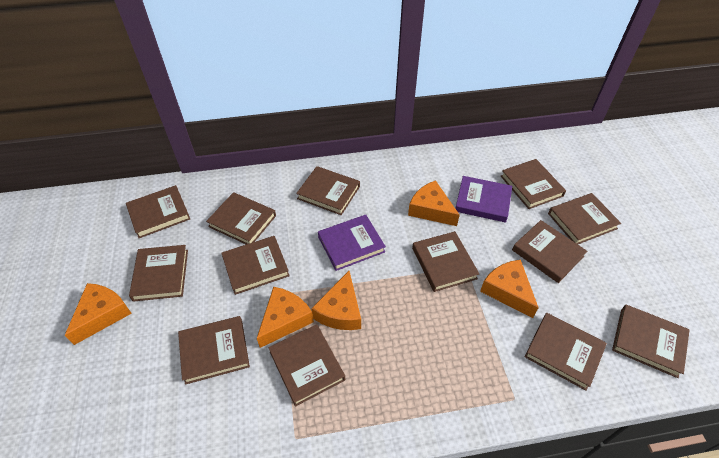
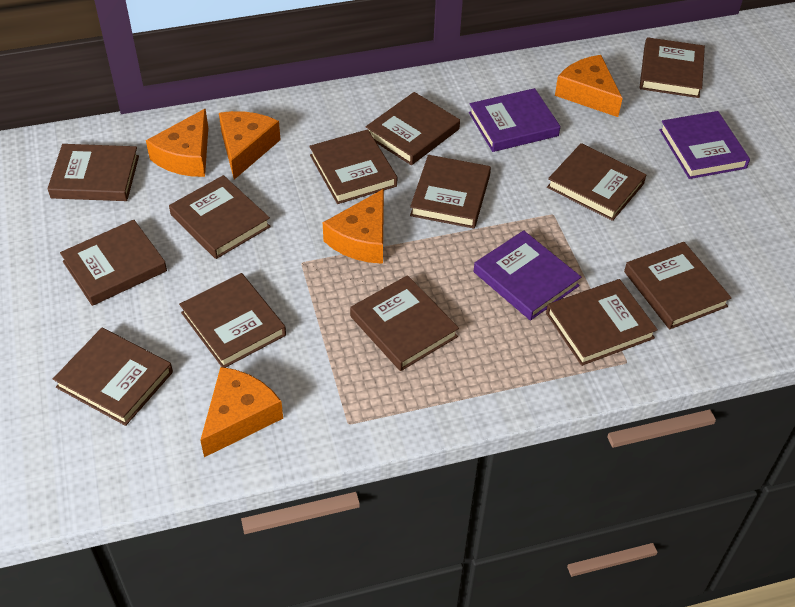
purple book: [318,215,386,271] [455,176,512,222] = 2 -> [469,88,560,152] [474,230,581,320] [659,111,750,179] = 3

